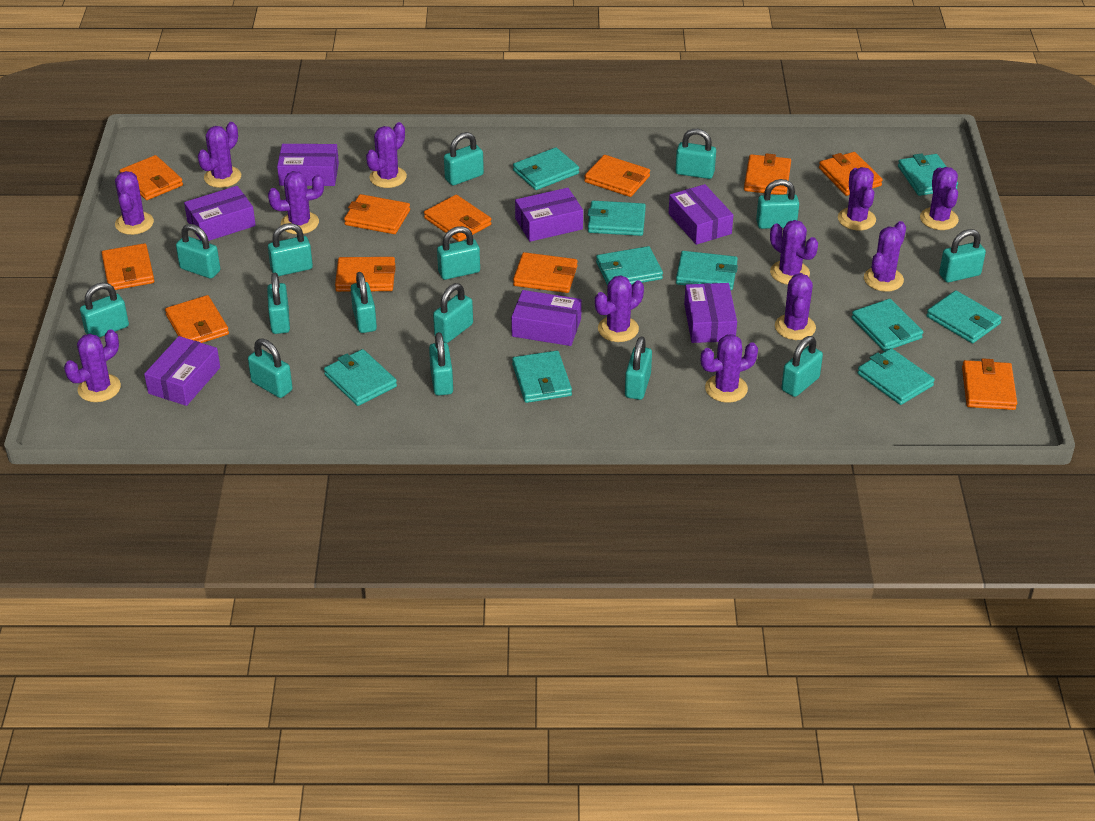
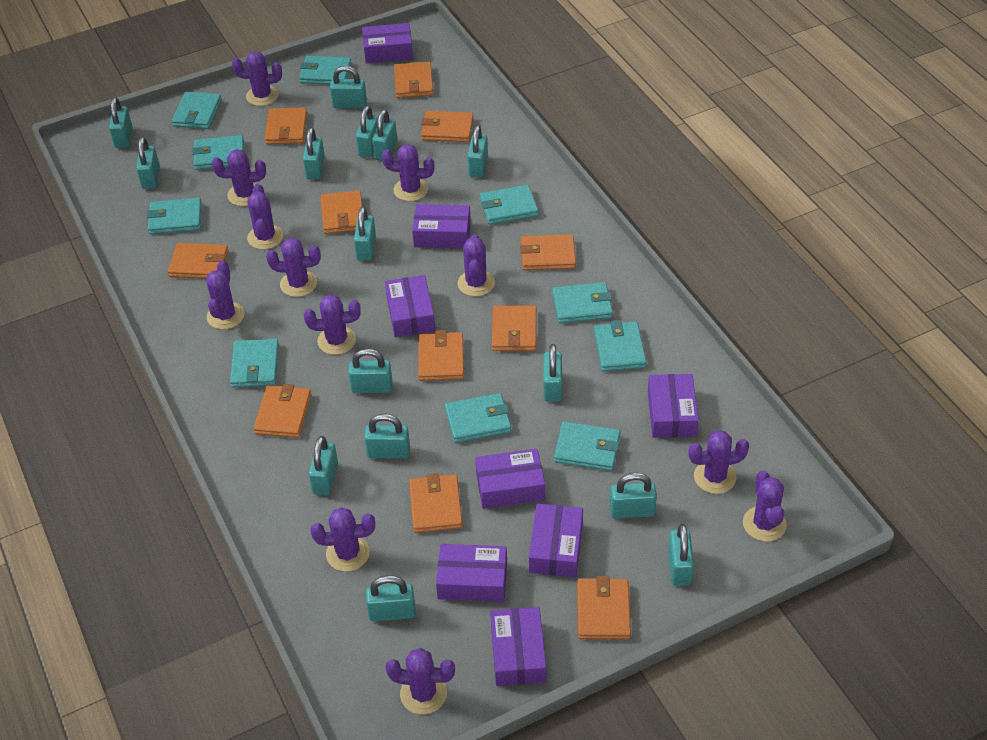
purple box: [144,336,220,406] [184,186,256,241] [277,144,339,186] [511,290,582,346] [515,188,583,242] [669,184,733,245] [684,283,737,343] = 7 -> [362,23,413,64] [385,275,435,337] [412,204,471,248] [436,544,507,602] [475,449,545,509] [490,607,546,686] [529,504,583,577] [648,374,699,438] = 8

